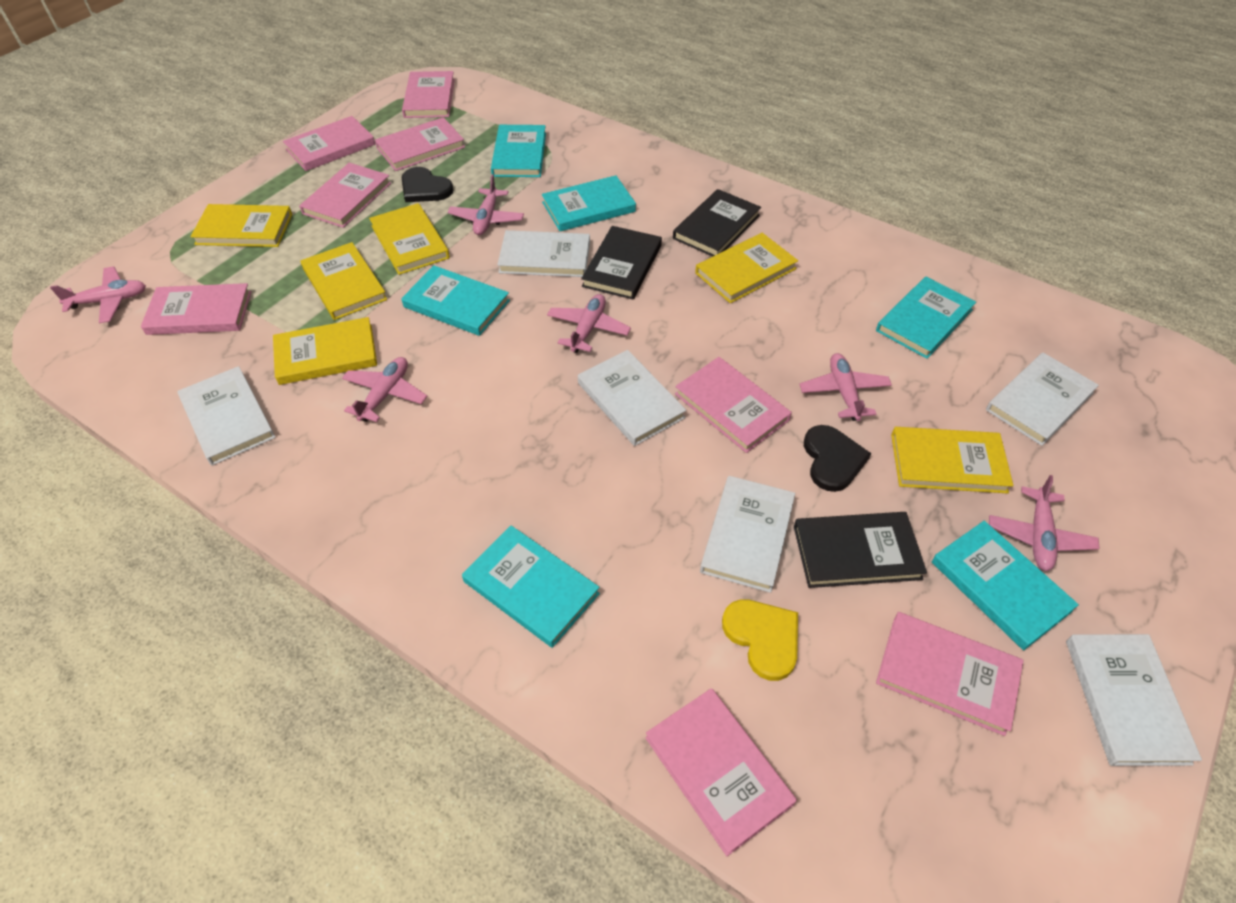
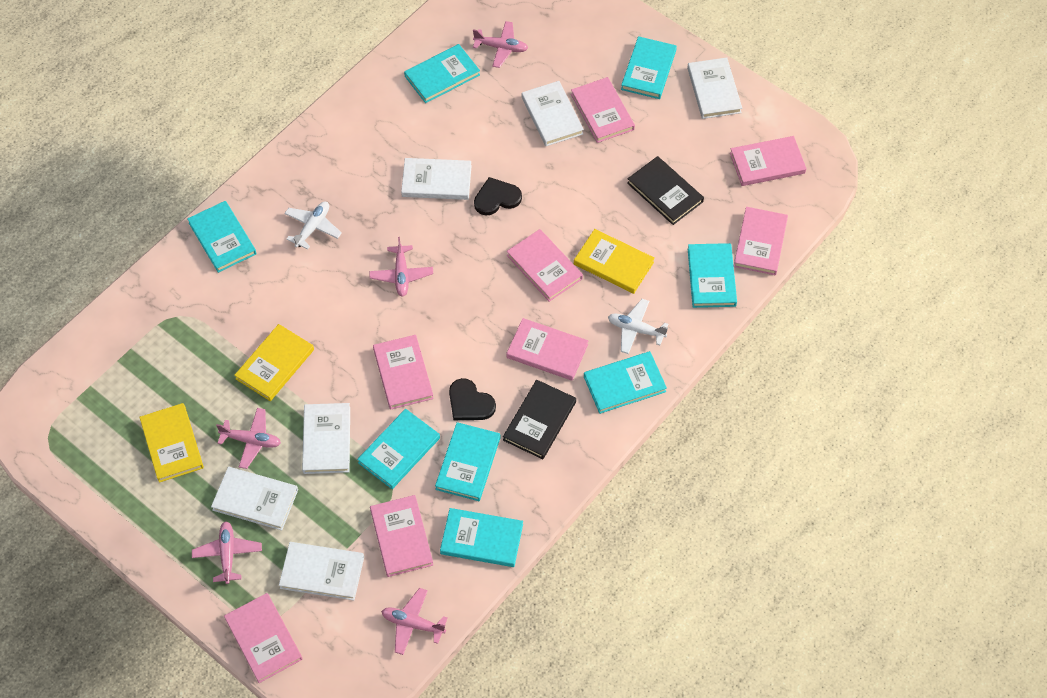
black book: [581,226,662,299] [673,189,761,257] [794,512,927,588] = 3 -> [503,380,576,459] [627,156,704,225] = 2
pink plane: [50,266,146,323] [342,357,427,422] [448,174,524,235] [547,294,631,353] [799,353,892,421] [989,475,1100,571] = 6 -> [192,521,262,584] [216,408,281,469] [369,237,433,297] [381,588,448,655] [473,21,528,68] = 5
turquoise book: [401,265,510,336] [462,525,600,648] [491,125,546,177] [542,175,636,231] [876,277,976,359] [932,521,1079,650] = 6 -> [187,201,256,273] [357,409,440,489] [404,44,480,103] [435,422,500,501] [440,508,523,567] [584,351,667,414] [621,36,677,99] [688,243,737,308] = 8
white plane: none = 0 -> [284,202,342,250] [608,299,668,354] = 2
yellow book: [191,204,292,247] [273,317,377,385] [300,242,387,320] [369,203,450,275] [695,233,798,303] [891,427,1013,493] = 6 -> [139,403,204,483] [234,324,314,401] [574,229,655,294] = 3
yellow heart: [722,599,798,681] = 1 -> none = 0

